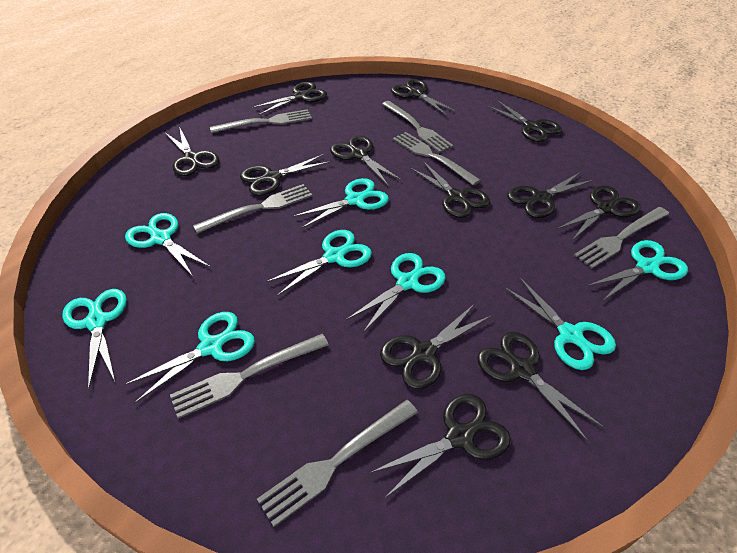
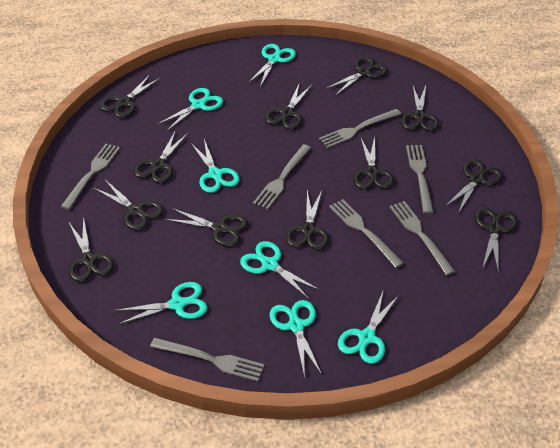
turquoise scissors: [62,289,127,390] [124,312,255,403] [125,213,211,277] [266,230,372,296] [292,178,389,229] [347,253,446,333] [504,277,616,370] [587,240,688,301] = 8 -> [115,282,208,324] [158,88,223,131] [191,139,240,193] [240,241,320,299] [248,44,296,87] [269,300,322,378] [338,289,399,364] = 7

